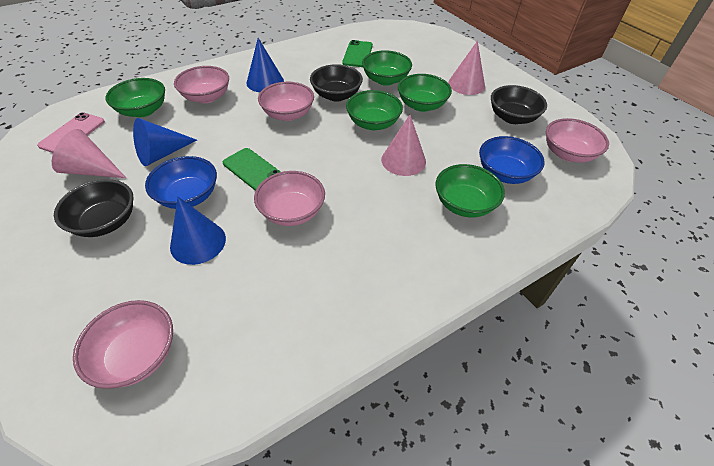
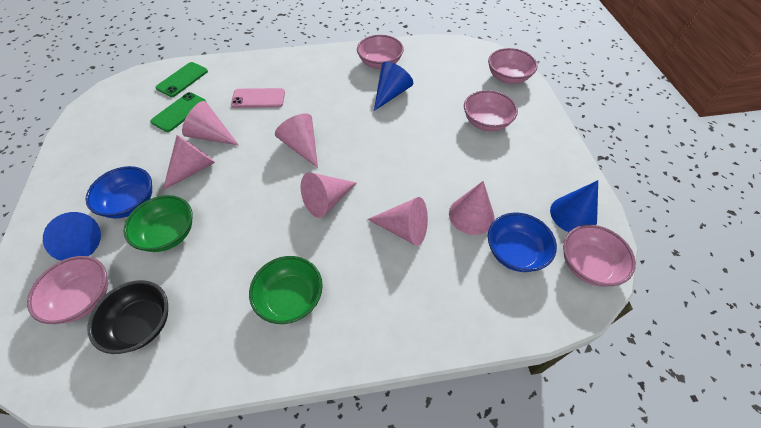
black bowl: [54,179,133,237] [310,64,363,102] [491,85,547,124] = 3 -> [87,280,168,354] = 1
green bowl: [105,78,165,117] [346,90,403,130] [362,50,412,86] [398,74,452,112] [435,164,505,218] = 5 -> [124,195,193,252] [249,256,323,324] = 2
pink cone: [52,129,126,178] [381,115,426,176] [448,41,485,95] = 3 -> [163,135,215,190] [182,101,239,145] [275,113,318,168] [301,172,356,218] [367,197,428,246] [449,181,495,235] = 6

